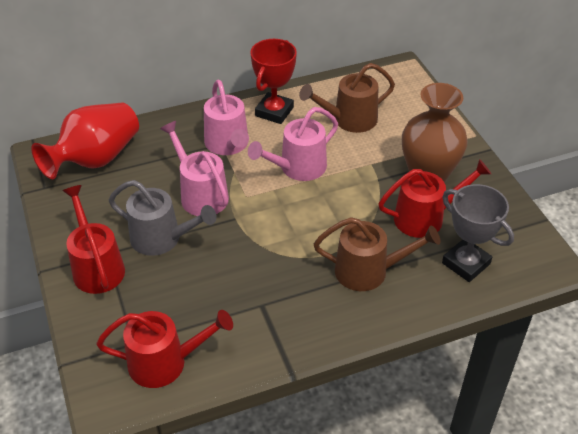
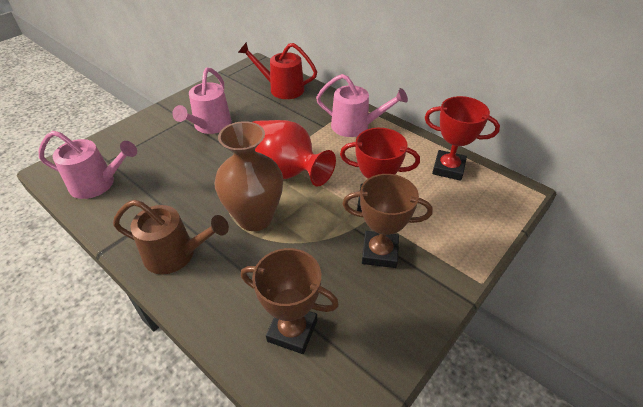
brown trophy: none = 0 -> [241,248,339,354] [342,174,433,268] = 2
brown watering can: [299,63,395,133] [314,217,440,291] = 2 -> [113,200,229,274] = 1
grey trophy: [442,184,514,282] = 1 -> none = 0
grey watering can: [109,180,216,256] = 1 -> none = 0
red trophy: [250,39,297,124] = 1 -> [340,128,420,212] [425,96,500,181] = 2
red watering can: [62,185,125,294] [96,310,233,388] [378,159,491,238] = 3 -> [238,42,317,99] = 1

